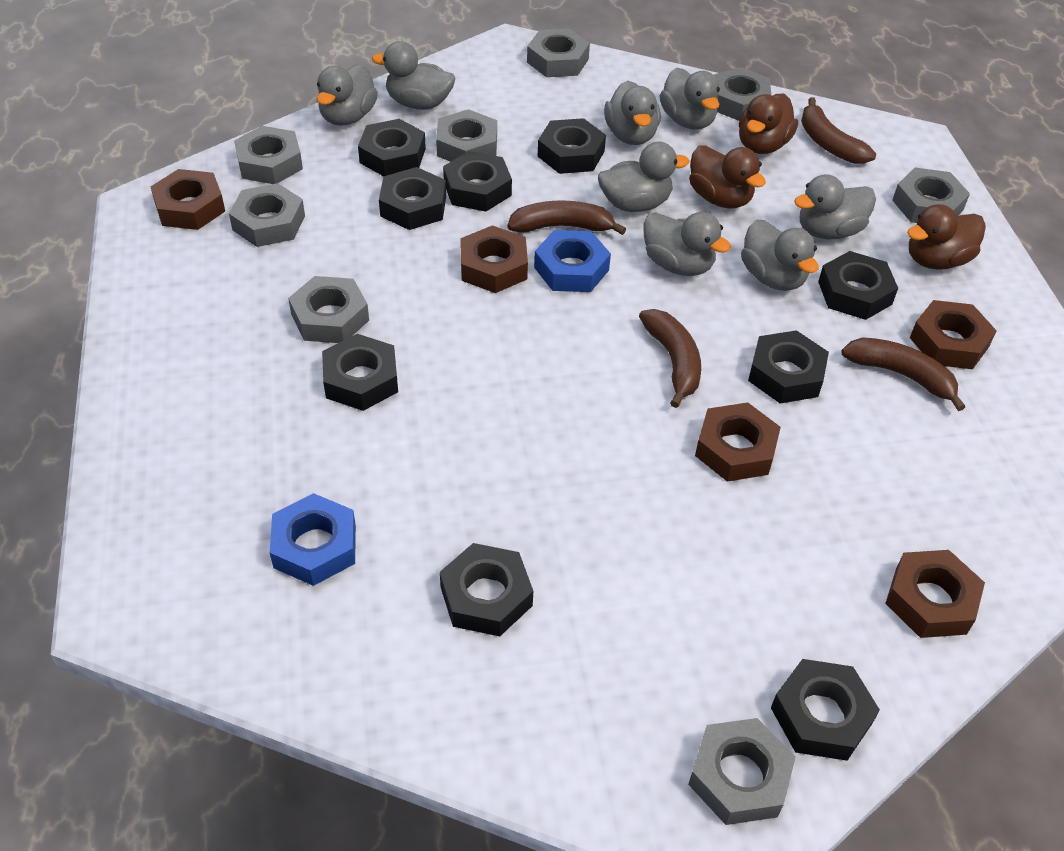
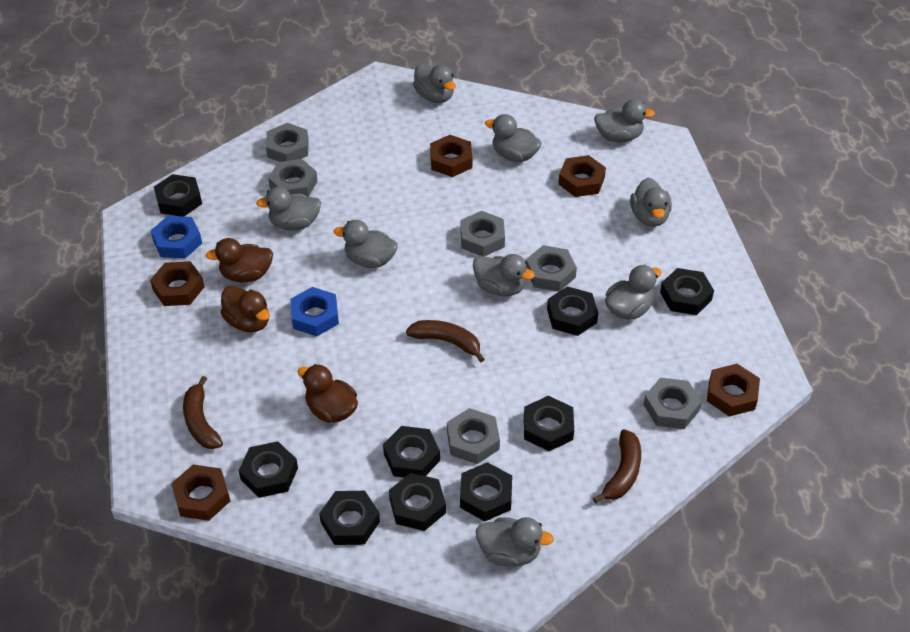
brown banana: [508,200,626,235] [639,309,701,408] [801,97,876,164] [841,338,965,411] = 4 -> [183,376,223,449] [406,320,485,362] [593,429,641,503] = 3
grey duck: [317,64,378,126] [372,41,455,110] [598,142,689,212] [604,81,661,145] [643,212,731,276] [660,68,720,130] [741,220,818,291] [794,174,876,239] = 8 -> [256,187,321,230] [334,220,398,268] [413,63,456,103] [473,254,535,296] [476,517,554,566] [485,114,541,162] [594,99,655,142] [605,265,661,320] [630,178,672,227] = 9
grey nut: [229,183,305,247] [234,126,303,184] [288,276,369,343] [436,109,497,162] [527,29,590,77] [688,718,796,825] [713,67,771,121] [892,167,970,223] = 8 -> [266,123,309,162] [268,159,318,197] [447,408,500,464] [461,211,505,256] [526,245,577,292] [643,378,702,429] = 6

